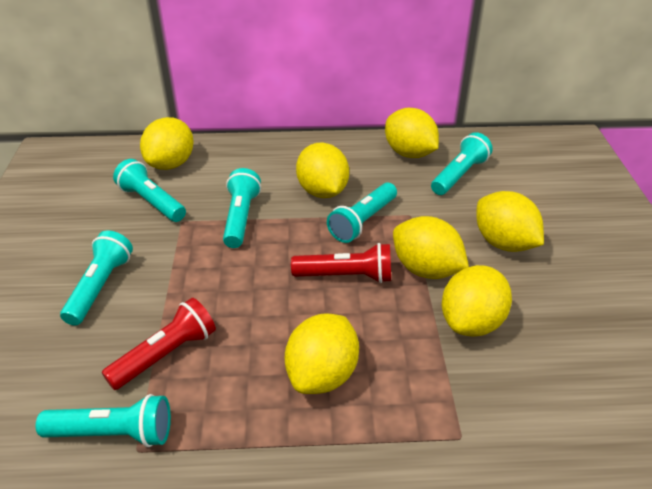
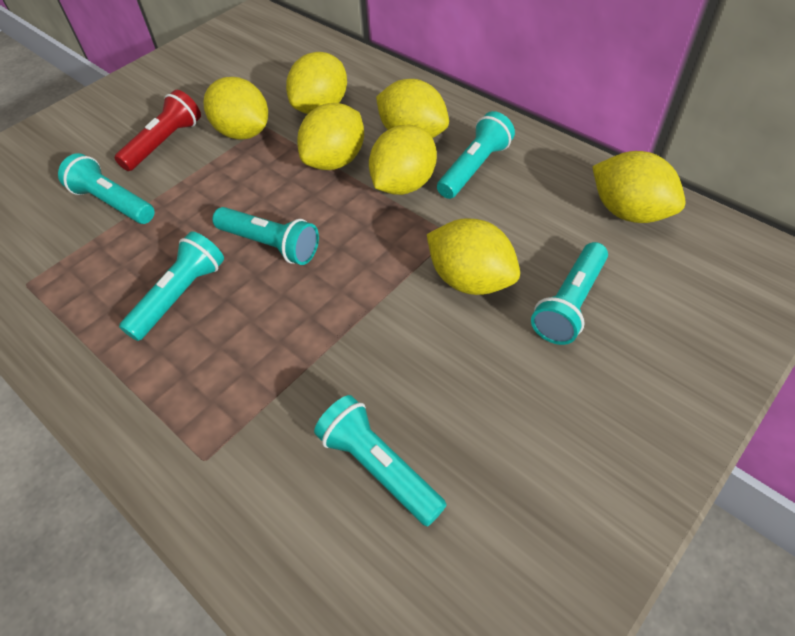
red flashlight: [102,298,216,390] [291,243,391,283] = 2 -> [114,90,201,171] = 1

